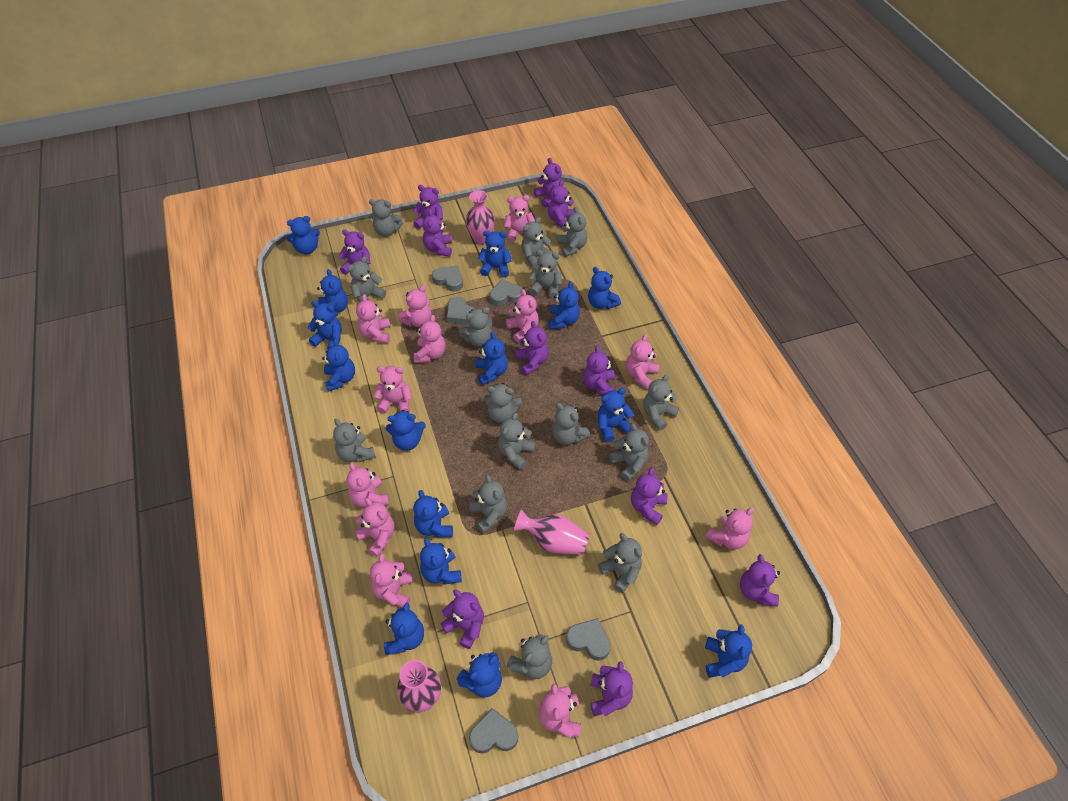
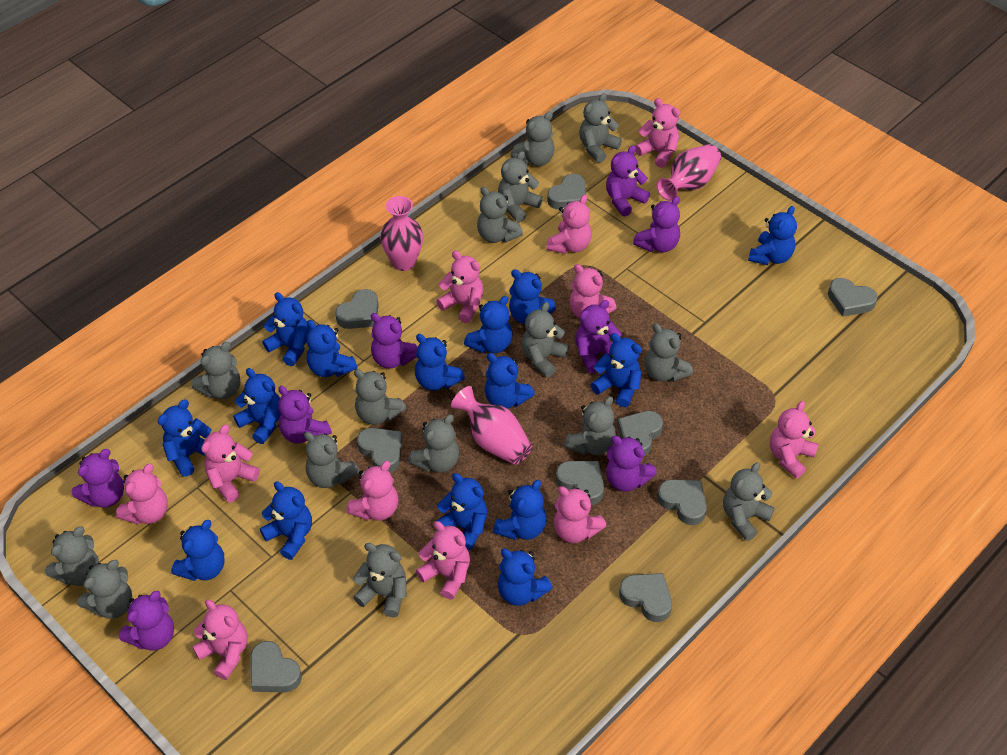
grey heart: [432,265,463,292] [447,296,475,325] [469,708,518,754] [490,279,522,306] [566,618,611,661] = 5 -> [250,641,302,692] [335,289,379,329] [357,428,402,473] [547,174,586,209] [556,461,604,505] [617,411,663,456] [619,573,672,622] [657,479,707,525] [828,278,878,317] = 9
pink teddy bear: [347,463,389,507] [355,498,395,557] [356,294,391,343] [370,553,413,607] [374,366,412,414] [398,285,432,327] [414,315,446,363] [504,195,535,242] [506,289,539,343] [539,683,581,738] [626,334,659,389] [705,508,754,550] = 12 -> [116,463,168,525] [192,600,248,680] [201,425,260,503] [346,461,398,521] [416,521,470,599] [436,251,483,323] [546,195,592,254] [554,486,606,543] [569,264,616,318] [635,98,680,168] [770,401,818,479] = 11
purple teddy bear: [338,229,370,275] [413,185,443,229] [423,209,452,257] [441,590,484,649] [515,321,549,375] [534,158,562,208] [548,180,574,227] [583,345,615,395] [590,661,633,716] [631,467,667,525] [740,554,780,607] = 11 -> [72,449,124,508] [119,591,174,651] [278,386,332,443] [371,313,418,369] [575,300,622,373] [606,146,650,216] [606,436,657,492] [633,196,680,253] = 8

